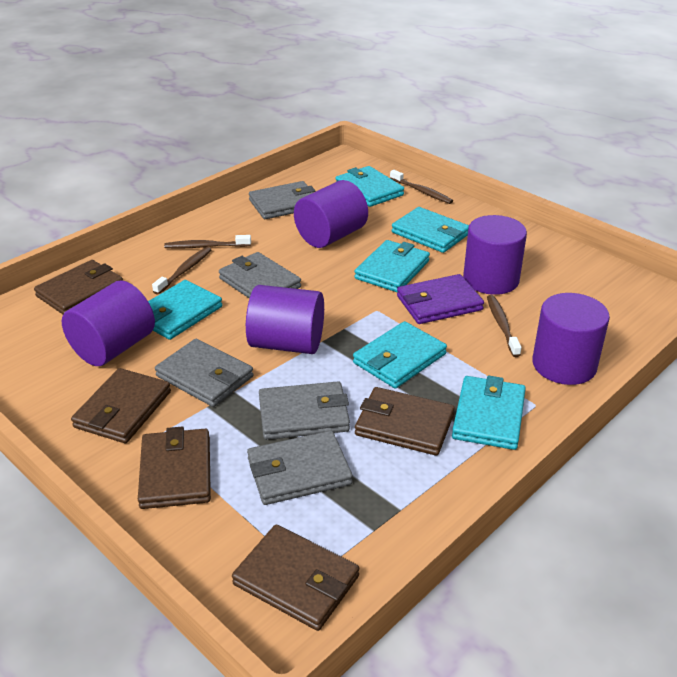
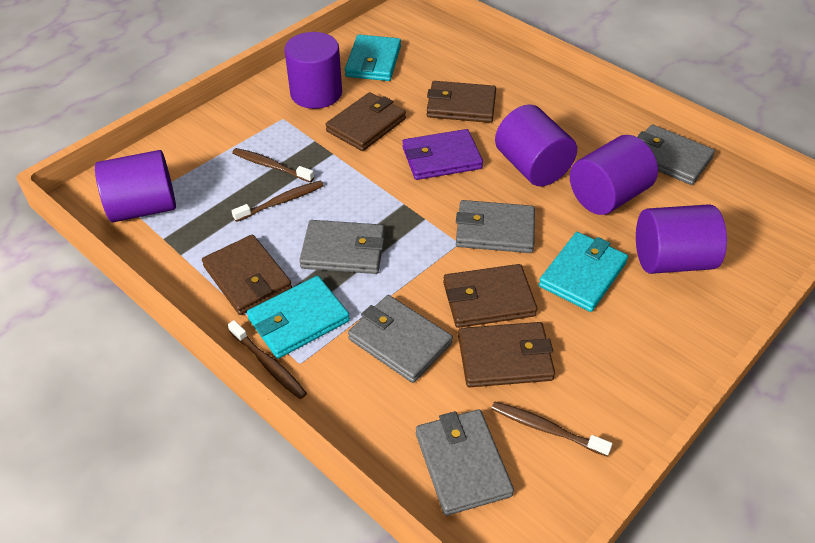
turquoise wallet: [148,280,222,340] [335,166,404,207] [353,321,447,388] [354,240,430,293] [392,207,469,253] [452,376,526,450] = 6 -> [247,276,350,359] [345,34,401,81] [539,232,628,312] = 3

